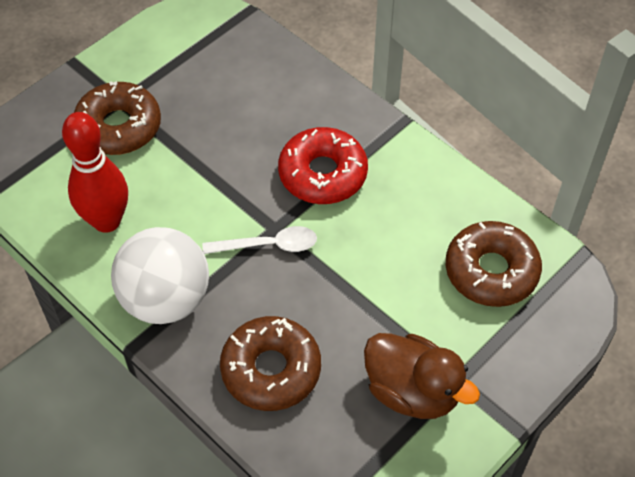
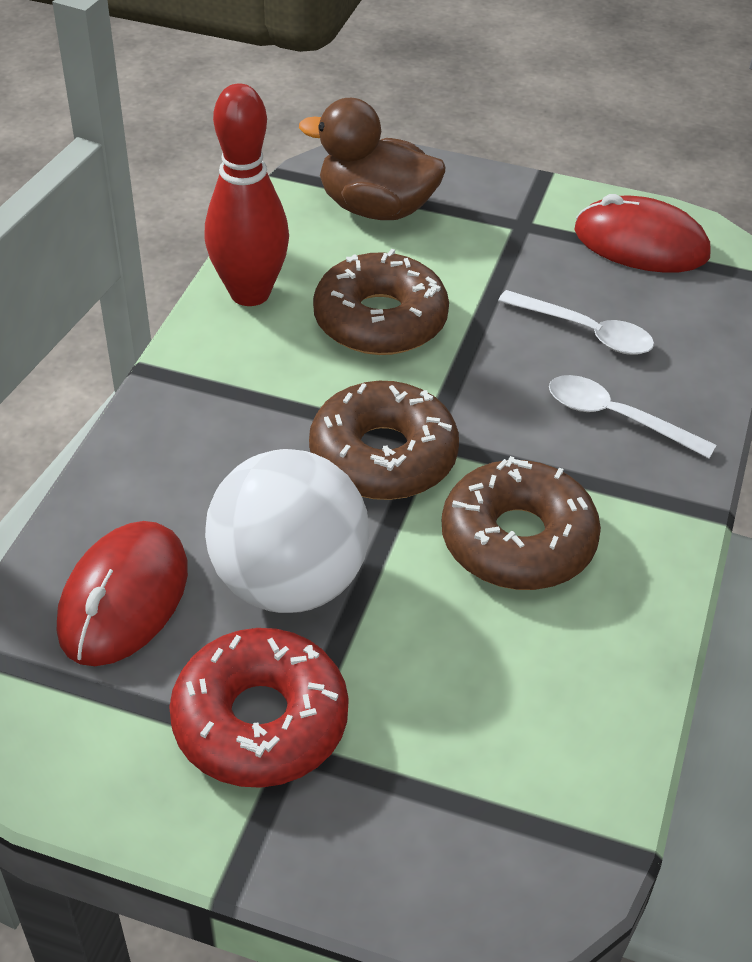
red mouse: none = 0 -> [57,521,188,666] [574,194,710,273] = 2
white spoon: [203,226,317,254] = 1 -> [498,290,654,355] [549,375,717,458] = 2

